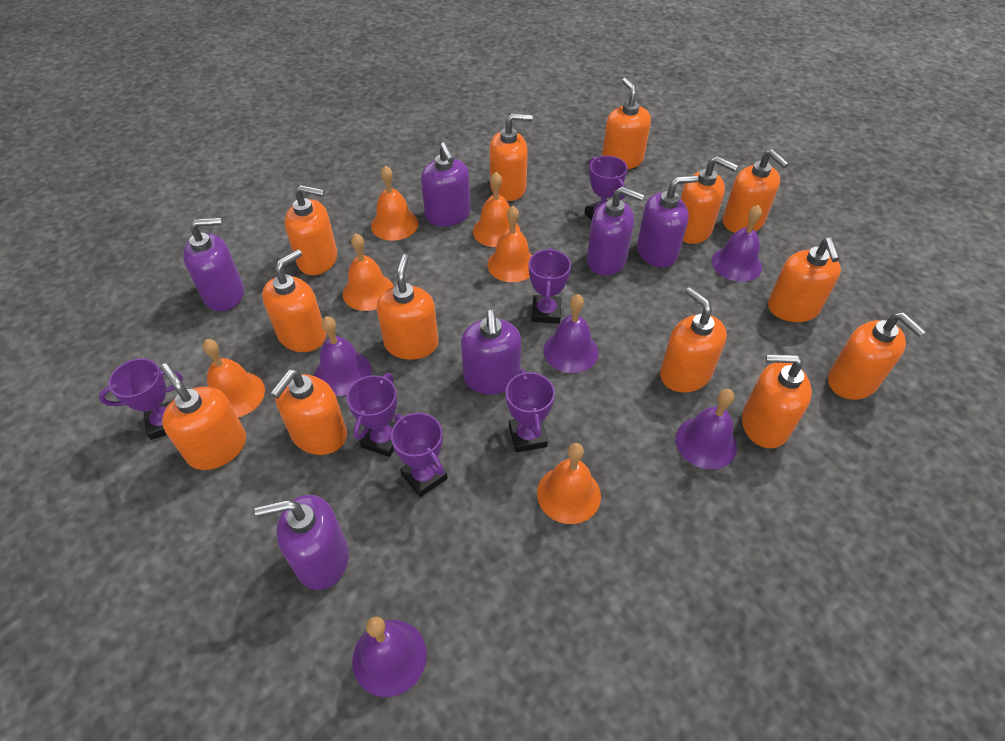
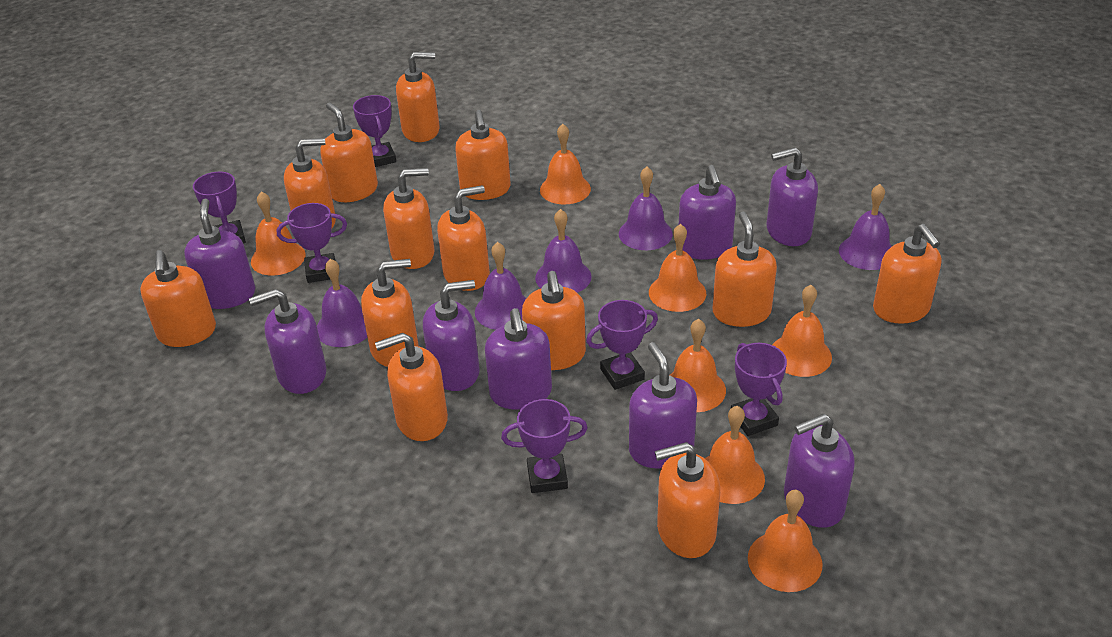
orange bell: [202,339,265,417] [343,233,394,311] [371,165,418,241] [473,172,520,247] [487,206,532,282] [537,443,601,524] = 6 -> [251,192,306,276] [540,124,591,204] [649,224,706,312] [670,319,726,412] [705,406,765,504] [748,490,822,592] [772,285,832,377] = 7
purple soap dispenser: [183,217,244,311] [254,495,349,590] [421,142,471,227] [461,310,521,394] [587,186,644,276] [637,175,698,268] = 6 -> [184,199,255,309] [249,289,326,394] [423,280,480,391] [485,308,552,410] [629,342,697,469] [679,165,736,260] [767,147,818,246] [784,413,855,528] = 8

